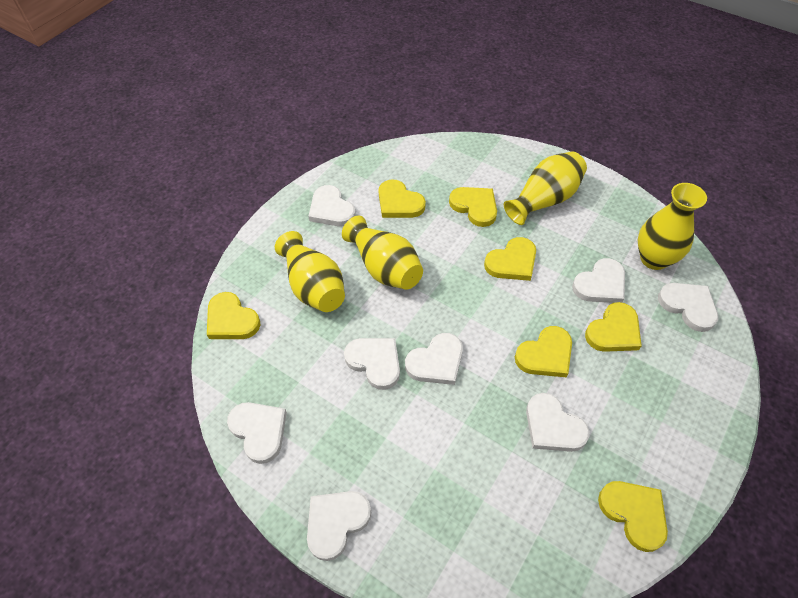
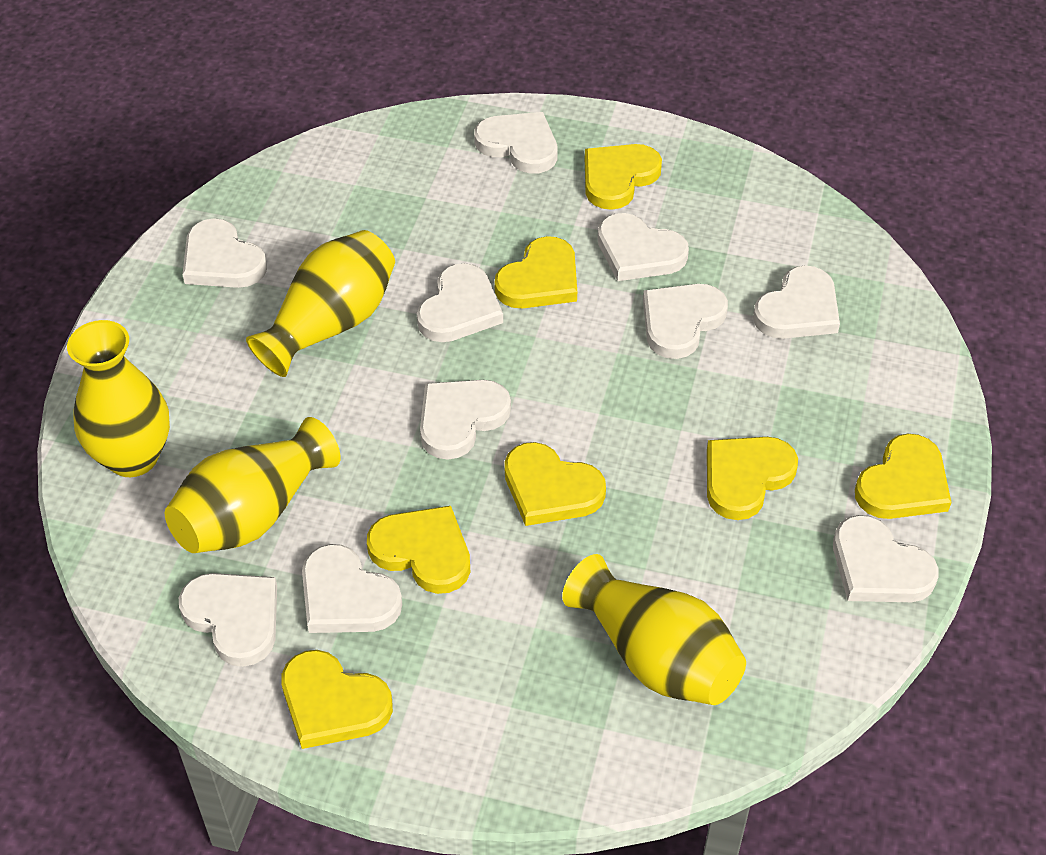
white heart: [227,402,287,464] [307,491,371,561] [308,185,356,226] [344,338,400,390] [405,333,463,385] [526,393,590,452] [572,258,625,303] [658,283,718,332] = 8 -> [179,573,277,667] [182,218,267,288] [302,544,402,633] [417,263,503,342] [420,380,511,460] [474,112,558,174] [597,213,689,281] [643,284,728,359] [753,265,840,339] [833,515,939,602] = 10

